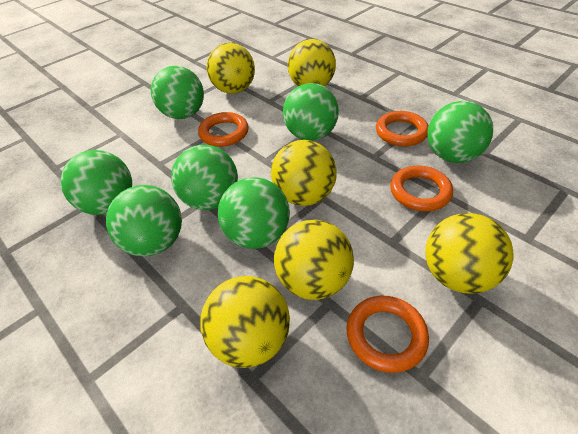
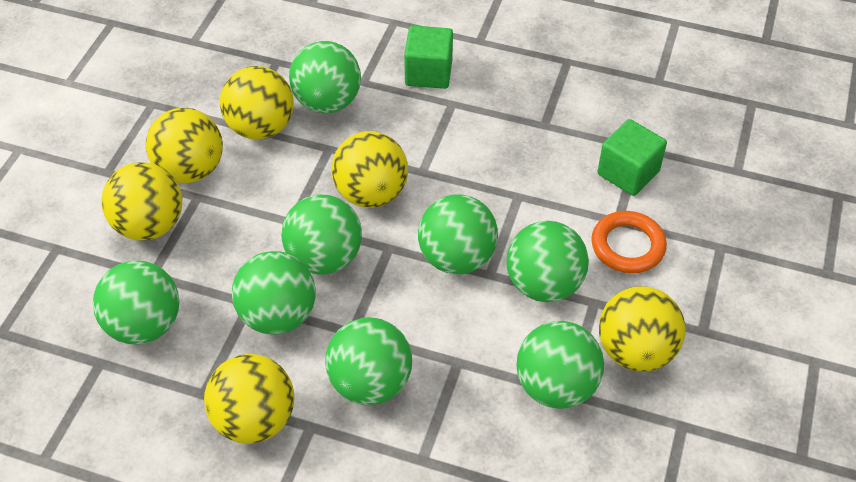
green ball: [60,150,132,215] [106,185,182,257] [151,66,204,119] [171,145,238,210] [218,177,290,249] [283,83,339,141] [427,101,493,163] = 7 -> [93,260,179,345] [232,251,316,335] [281,194,362,275] [289,41,361,113] [325,318,412,405] [418,194,498,274] [506,221,589,302] [516,321,604,409] = 8
green cube: none = 0 -> [404,26,453,89] [597,119,667,196] = 2
orange ring: [198,112,249,147] [347,296,429,373] [376,111,429,146] [390,166,453,211] = 4 -> [591,211,667,273] = 1

